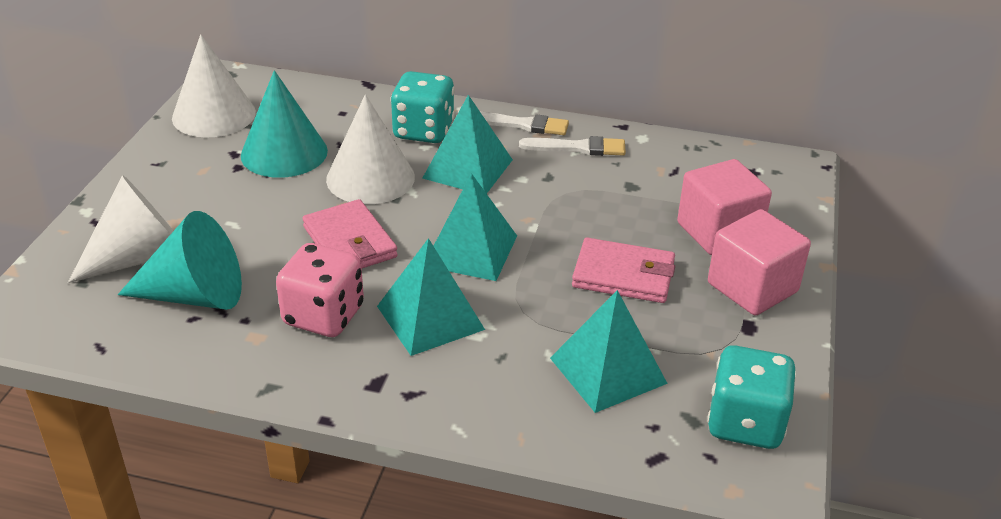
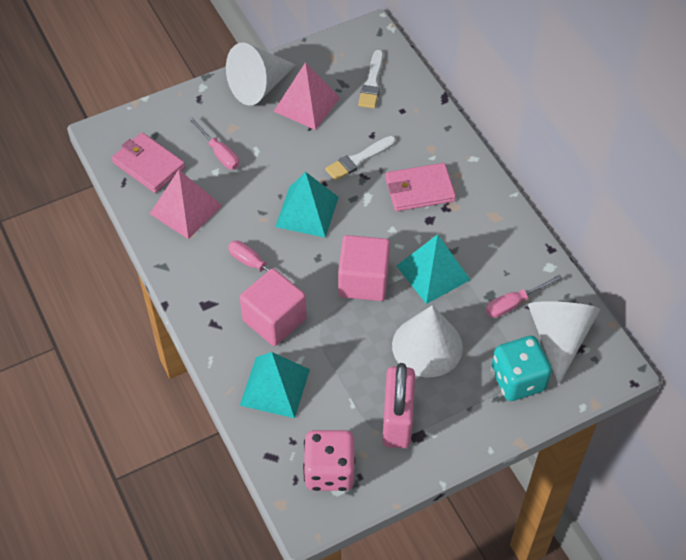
pink padlock: none = 0 -> [382,363,415,448] = 1
pink pyramid: none = 0 -> [150,170,222,239] [273,62,340,130] = 2
pink screwdriver: none = 0 -> [188,116,240,170] [228,241,297,287] [486,274,562,318] = 3
turquoise cone: [118,211,242,310] [241,70,328,178] = 2 -> none = 0
turquoise dice: [390,71,455,143] [707,345,797,449] = 2 -> [491,336,552,401] = 1
turquoise pyramid: [377,238,485,356] [423,95,513,194] [434,173,517,281] [550,290,668,413] = 4 -> [240,352,310,418] [275,172,339,238] [397,234,470,304] = 3

